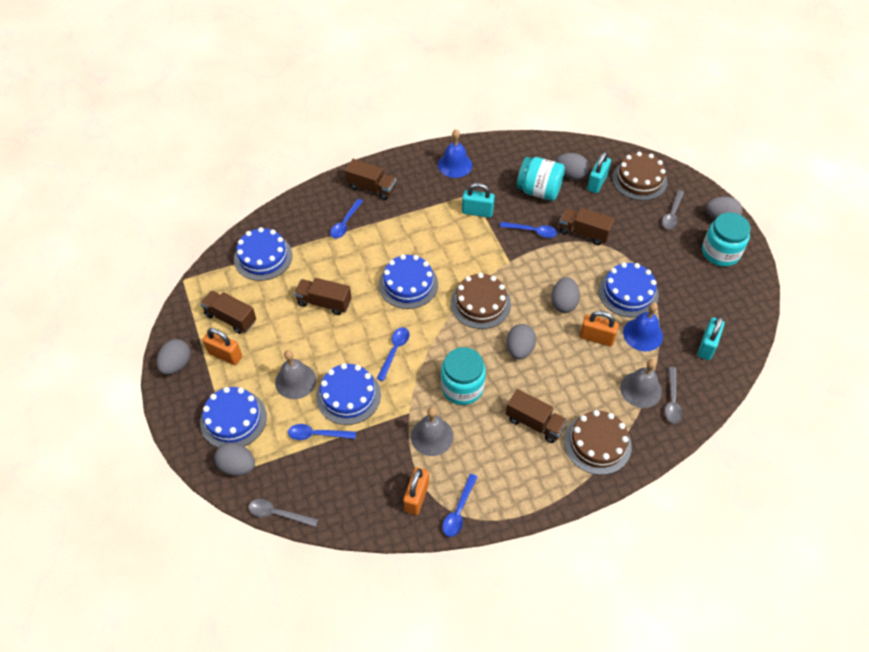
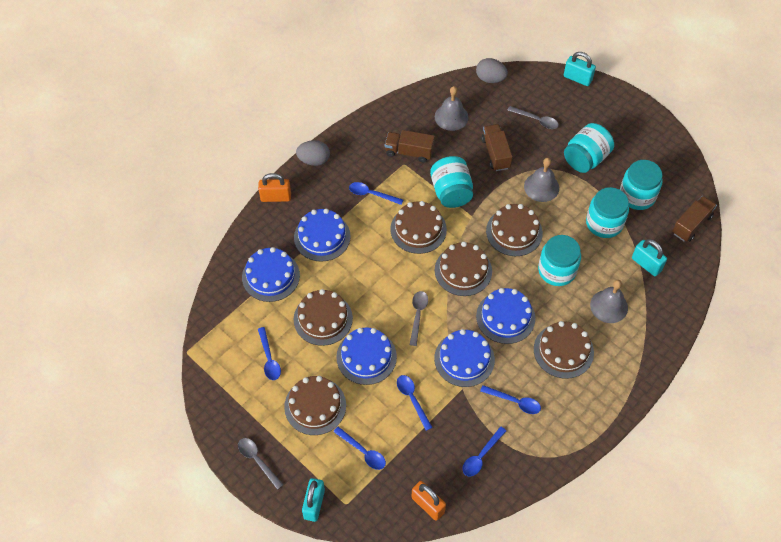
blue bell: [438,129,472,178] [623,302,663,351] = 2 -> none = 0
blue spoon: [288,424,356,440] [330,199,363,239] [377,327,410,381] [442,474,477,537] [500,222,558,238] = 5 -> [258,327,281,380] [333,426,386,470] [349,182,403,205] [397,375,433,431] [463,426,506,476] [480,385,541,414] = 6
brown cake: [451,273,511,329] [564,410,632,475] [612,152,667,201] = 3 -> [284,376,346,435] [294,289,353,346] [390,201,447,254] [435,242,492,296] [486,204,543,256] [534,321,594,379] = 6
brown truck: [200,291,256,334] [294,278,351,315] [345,159,396,200] [506,389,568,443] [559,207,614,245] = 5 -> [385,130,435,163] [481,124,513,171] [672,196,717,242] = 3
grey egg: [157,339,191,375] [214,442,255,476] [507,324,536,359] [551,277,580,313] [556,153,589,180] [706,196,743,220] = 6 -> [296,140,330,166] [476,58,508,83] = 2
orange padlock: [203,328,242,365] [403,467,429,515] [580,311,619,346] = 3 -> [258,173,291,202] [412,481,446,521] = 2
turquoise jar: [441,347,486,405] [517,157,565,201] [702,213,751,267] = 3 -> [430,156,473,208] [538,235,581,286] [564,123,614,173] [586,187,629,238] [620,160,663,210] = 5

